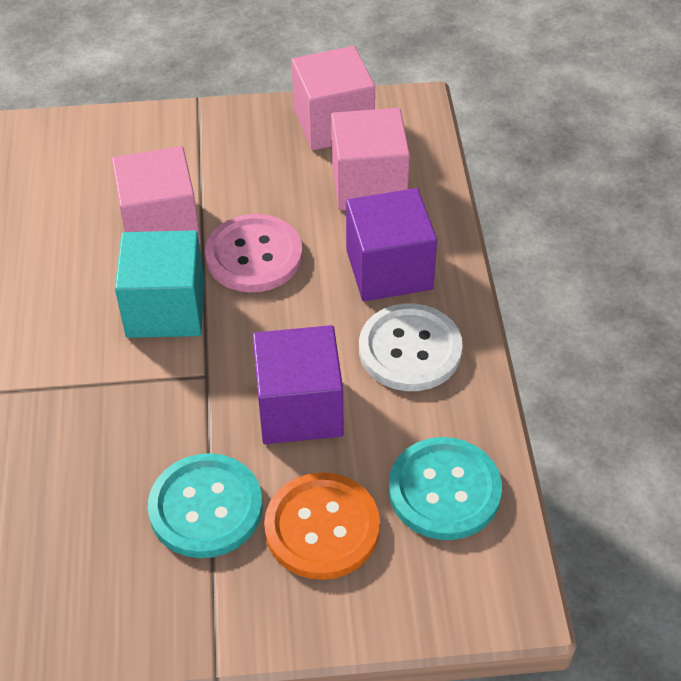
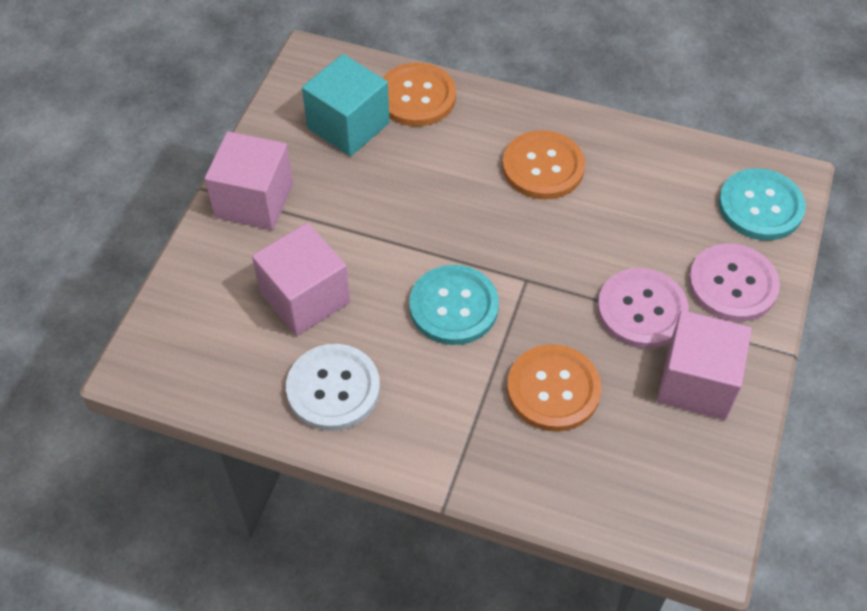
orange button: [264,472,380,580] = 1 -> [383,63,456,126] [502,130,585,200] [507,344,601,432] = 3
pink button: [205,214,302,292] = 1 -> [597,268,689,348] [689,244,780,322] = 2
purple cube: [253,325,344,444] [346,188,437,301] = 2 -> none = 0

